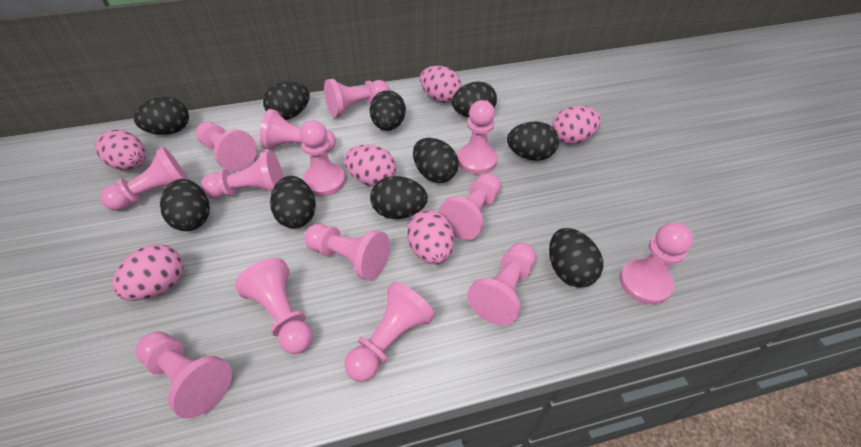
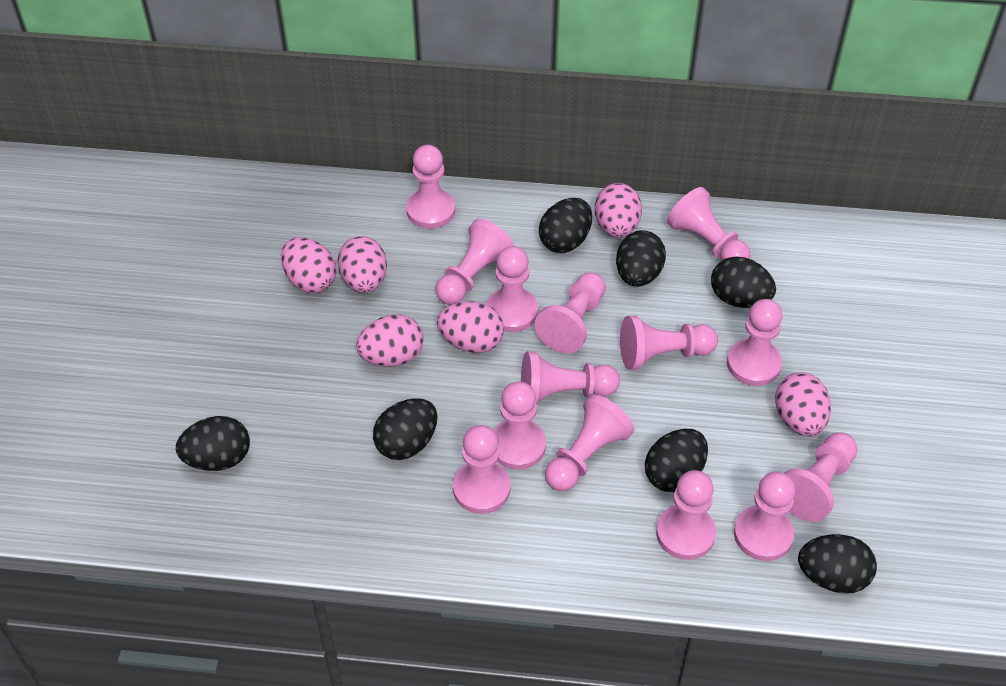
black egg: [134,97,189,135] [160,179,210,231] [263,82,310,120] [270,176,316,228] [370,90,406,131] [370,176,428,219] [413,138,459,183] [452,82,497,117] [507,121,559,161] [549,228,603,288] = 10 -> [176,416,250,471] [373,398,438,460] [539,198,592,253] [616,230,666,287] [645,429,708,492] [711,257,776,308] [798,534,877,594] = 7

